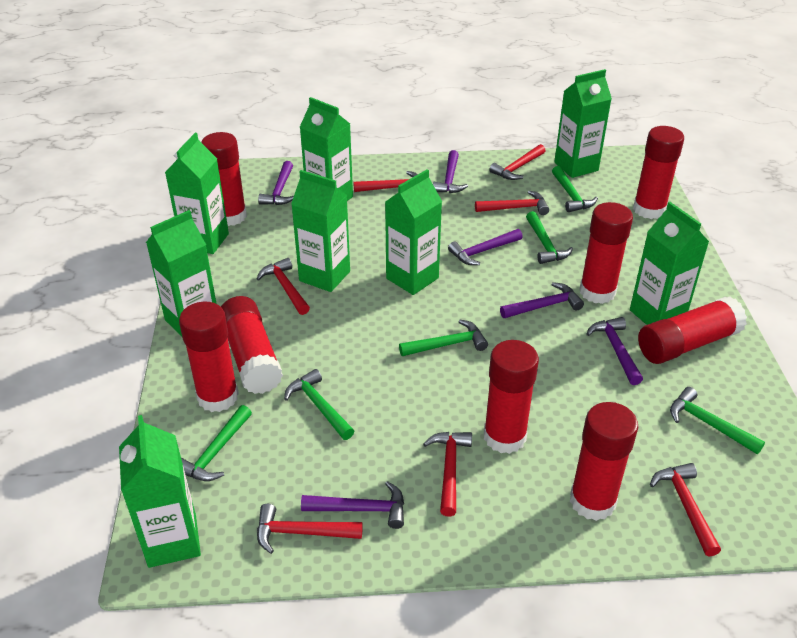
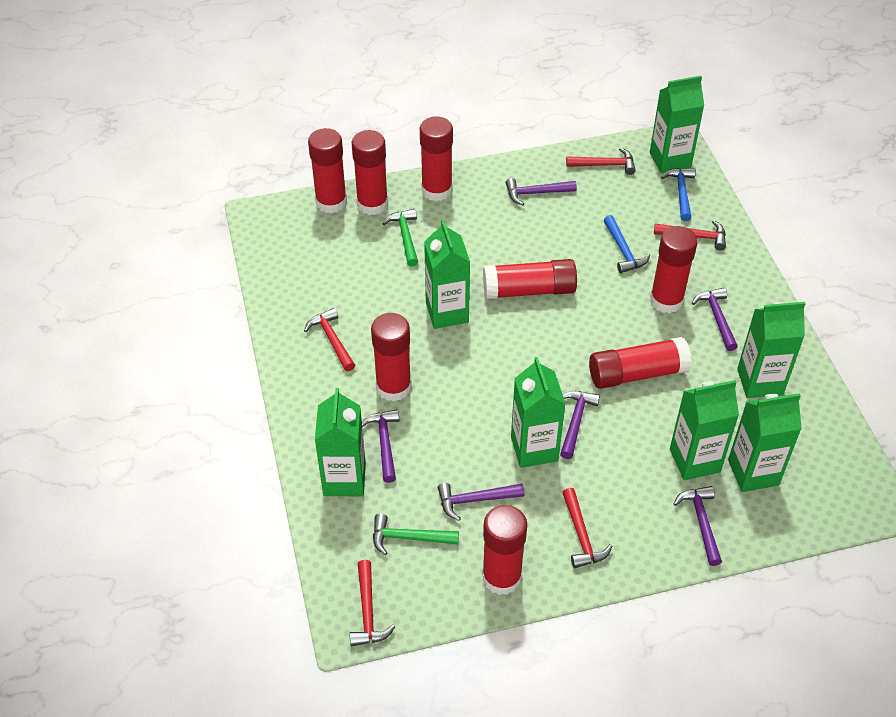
blue hammer: none = 0 -> [604,215,650,273] [661,168,696,221] = 2
green carton: [119,415,201,568] [146,210,217,336] [165,133,229,254] [291,170,350,292] [300,97,353,201] [385,169,442,295] [554,69,612,178] [630,202,709,325] = 8 -> [315,388,366,496] [424,220,470,329] [511,357,566,468] [650,76,704,173] [670,380,739,480] [728,393,802,492] [737,302,806,398] = 7
green hammer: [181,405,252,481] [284,369,354,440] [399,320,488,356] [526,211,573,264] [552,166,598,212] [670,387,765,454] = 6 -> [373,514,459,555] [382,209,418,267] = 2
red hammer: [257,258,310,315] [257,504,363,554] [353,171,418,192] [423,432,472,517] [475,191,549,215] [489,144,546,180] [650,463,721,556] = 7 -> [304,308,355,371] [350,560,395,646] [562,488,613,568] [566,148,636,175] [654,220,726,250] = 5

